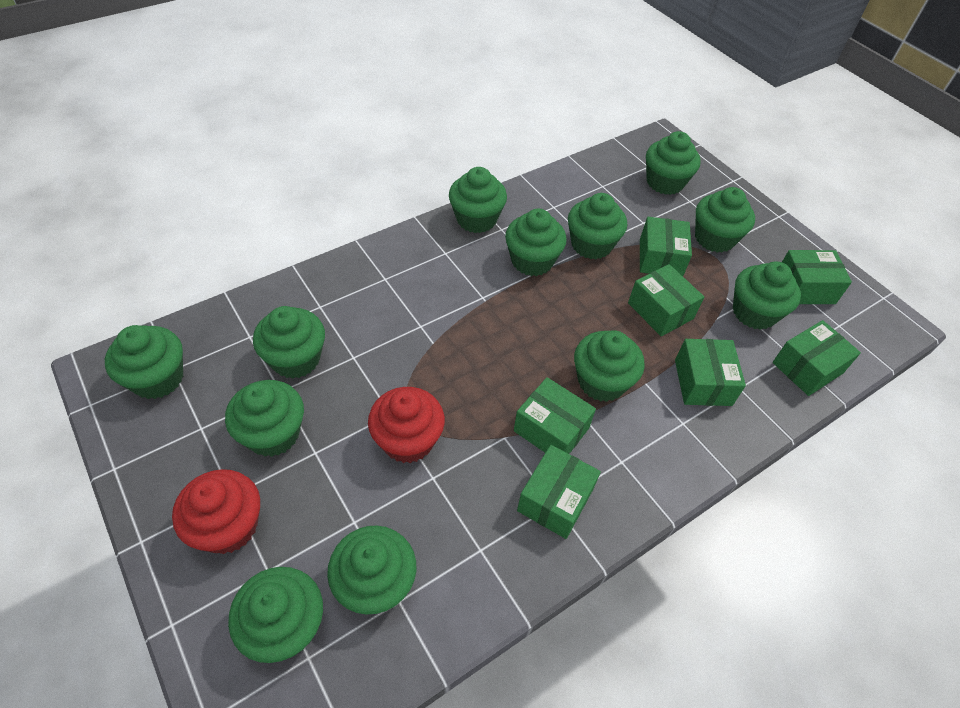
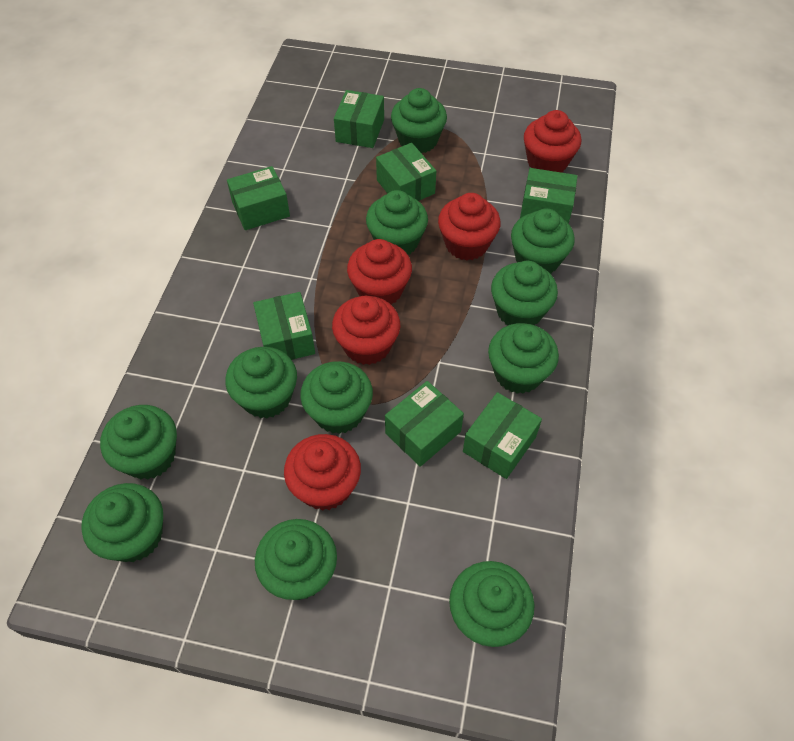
green cupcake: [105,325,183,399] [225,380,304,457] [228,567,323,663] [253,306,325,379] [327,526,416,614] [449,167,507,233] [505,209,567,276] [568,193,627,259] [574,330,645,402] [646,131,701,195] [695,187,755,253] [733,262,801,330] = 12 -> [81,483,163,562] [100,405,177,480] [225,347,297,418] [255,519,337,600] [300,361,373,434] [366,190,428,255] [391,88,447,153] [449,561,534,647] [488,323,559,394] [491,261,558,325] [511,209,575,274] = 11
red cupcake: [172,469,260,554] [368,387,445,463] = 2 -> [284,434,361,511] [332,296,400,365] [347,239,412,305] [438,193,501,260] [524,110,581,172] = 5

